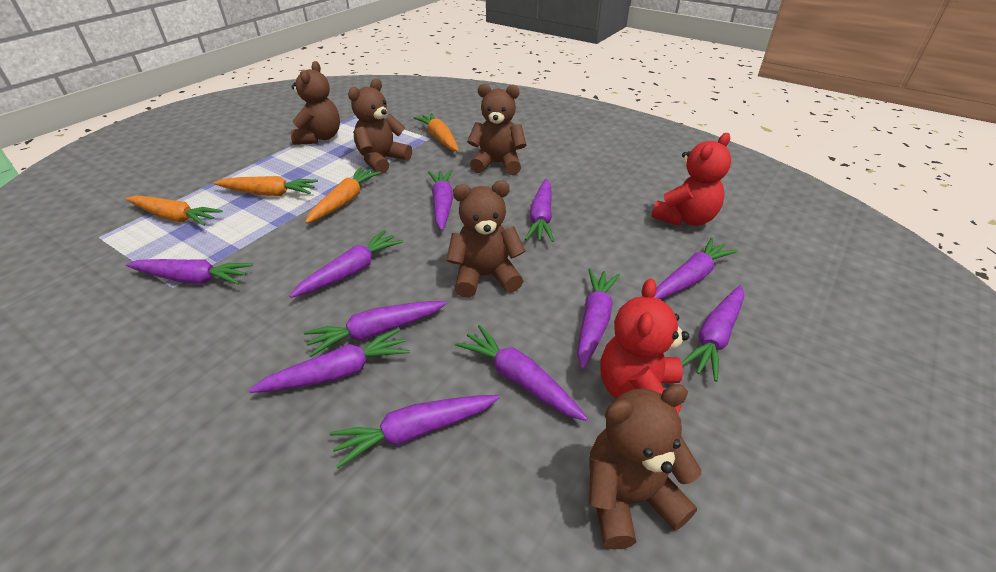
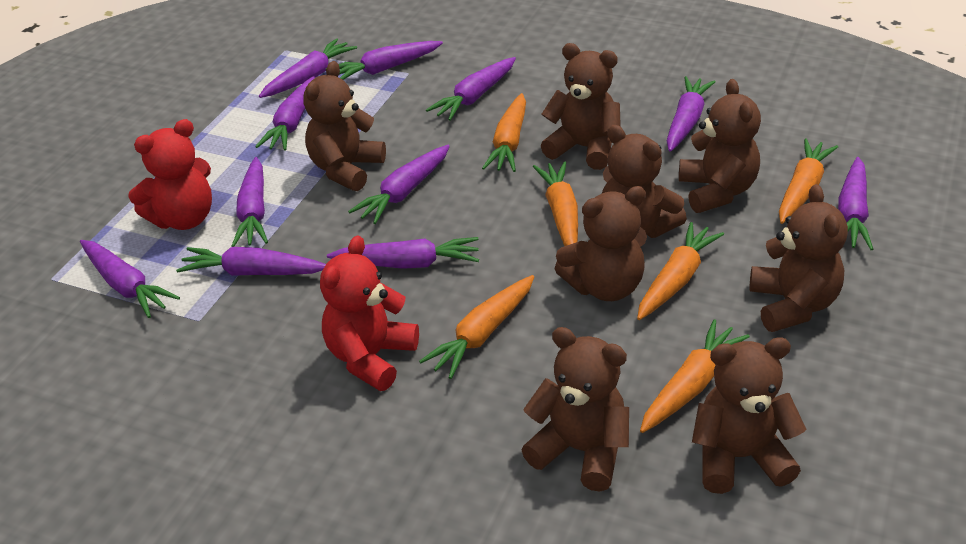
brown teddy bear: [291,61,340,145] [348,79,412,174] [447,181,526,298] [467,84,527,175] [589,384,701,549] = 5 -> [303,61,386,191] [522,327,629,491] [541,43,621,170] [555,186,647,301] [602,125,687,238] [679,79,761,213] [692,337,807,494] [749,184,848,332] = 8
orange carrot: [126,195,223,226] [214,176,318,196] [305,167,381,223] [413,113,459,151] = 4 -> [419,275,534,379] [482,93,526,172] [533,161,578,246] [637,222,724,320] [640,319,750,433] [779,138,838,224] = 6

